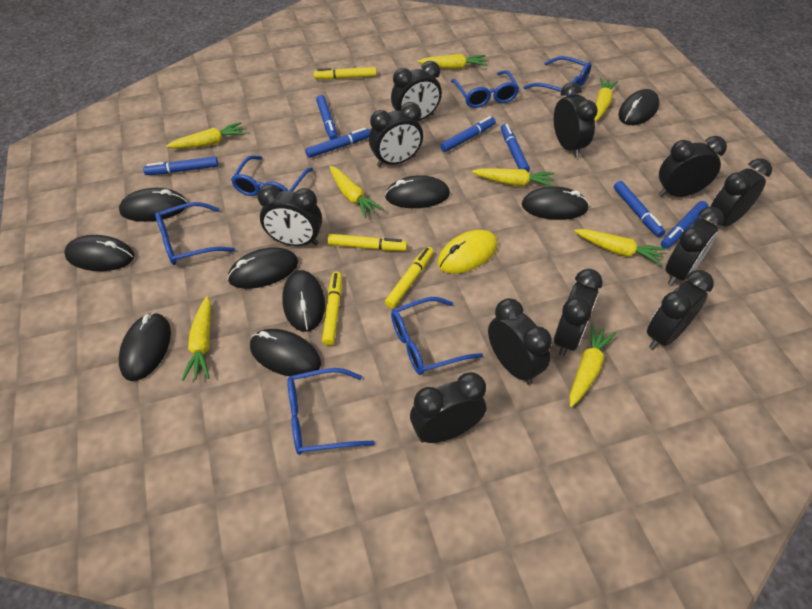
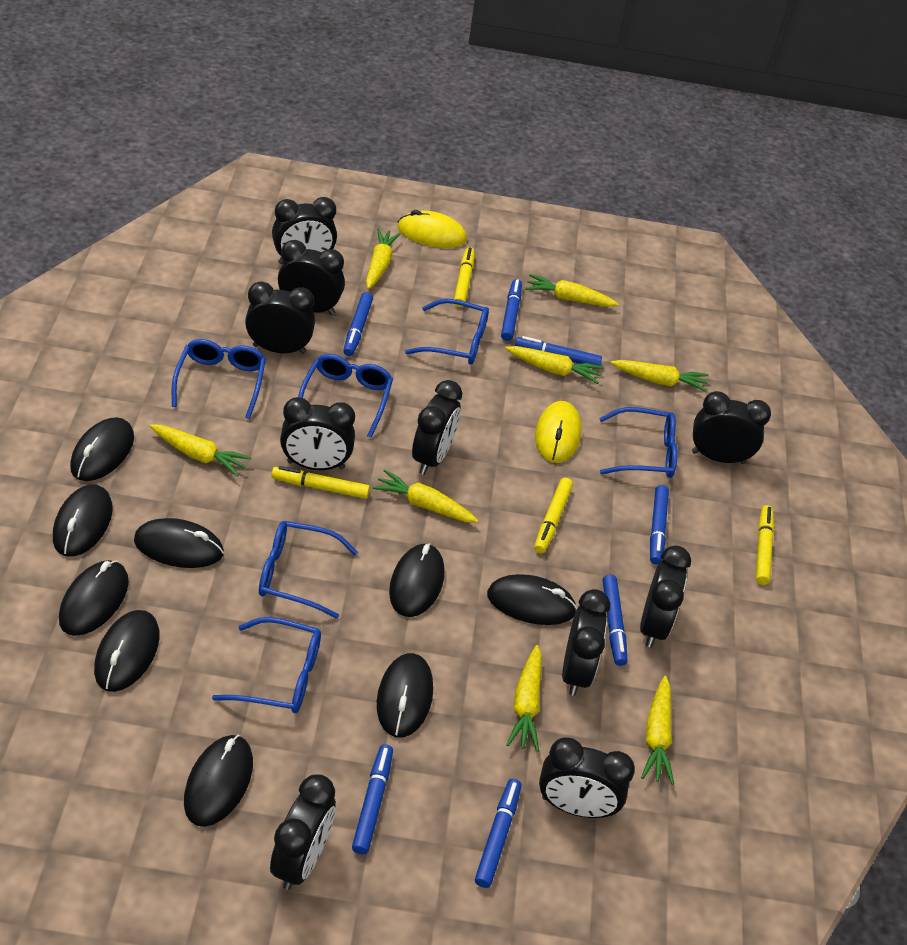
black clock: [257,184,322,246] [369,102,423,167] [391,61,442,121] [410,372,486,443] [488,298,552,385] [554,82,598,158] [554,269,603,356] [647,270,714,350] [659,136,727,197] [665,207,724,286] [711,158,772,227] = 11 -> [245,282,315,354] [270,774,336,890] [272,197,337,264] [278,240,345,315] [280,397,355,470] [412,380,462,475] [539,737,635,818] [562,589,610,696] [640,545,691,648] [692,391,771,464] = 10
yellow mouse: [438,230,498,274] = 1 -> [398,210,467,248] [535,401,582,463] = 2

